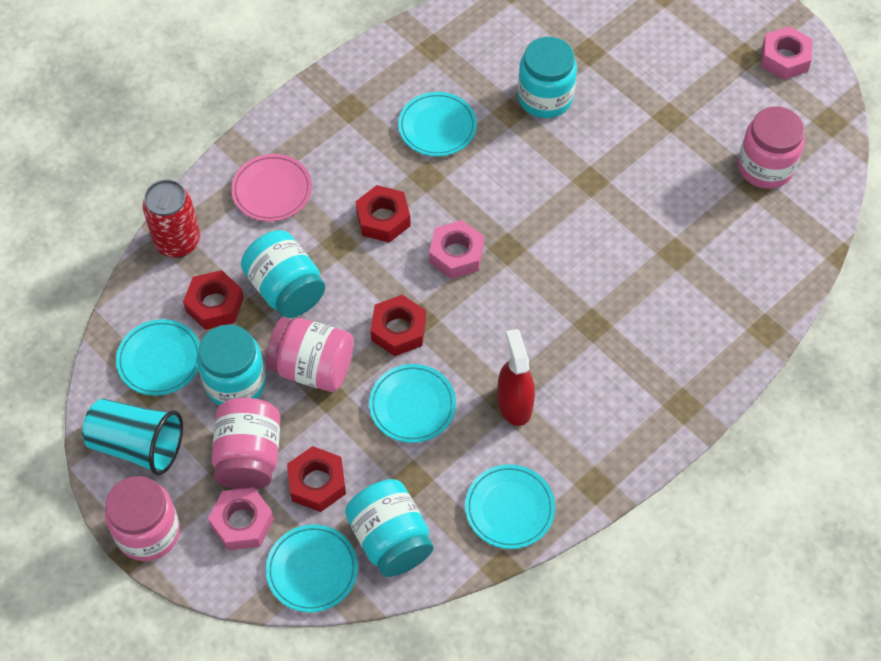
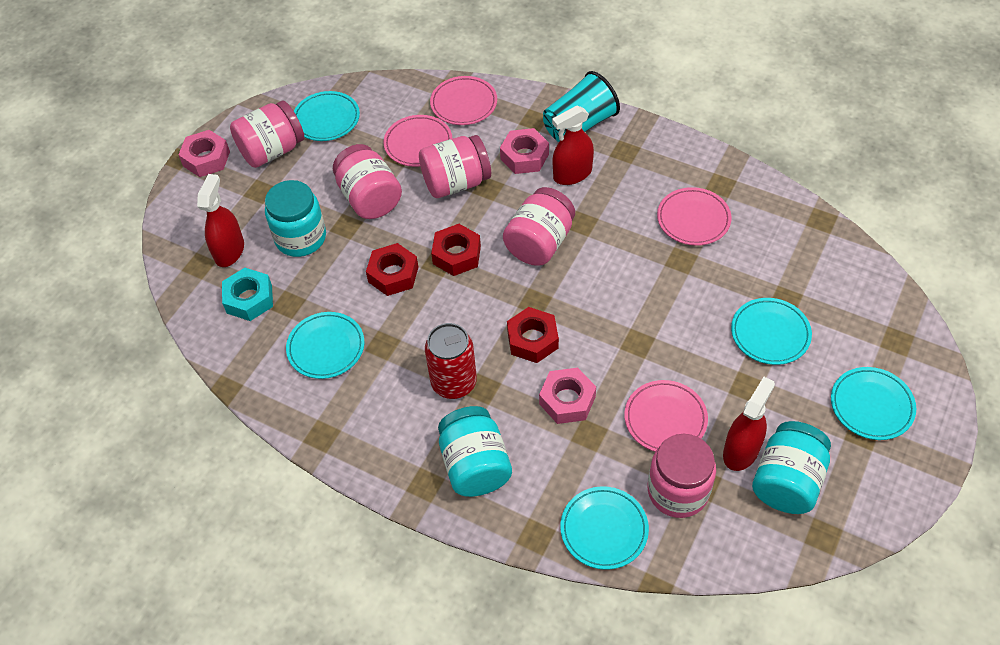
pink jar: [105,476,180,561] [212,398,281,489] [266,317,354,392] [738,106,805,189] = 4 -> [230,100,304,168] [333,144,402,219] [419,135,491,198] [503,187,575,266] [648,434,716,518] = 5
pink plate: [231,154,312,222] = 1 -> [383,115,453,167] [430,76,497,125] [624,380,708,452] [657,187,732,246] = 4
red nut: [183,270,244,330] [287,446,346,512] [356,185,411,243] [371,295,426,356] = 4 -> [366,243,418,296] [431,224,481,276] [507,307,559,363] = 3
red spray bottle: [498,329,535,426] = 1 -> [197,174,244,267] [552,106,594,185] [723,377,775,471] = 3
turquoise jar: [197,324,266,406] [241,230,325,318] [345,479,433,577] [518,37,577,118] = 4 -> [265,180,326,257] [438,406,512,497] [752,421,831,514] = 3
turquoise nut: none = 0 -> [222,268,273,321] = 1

